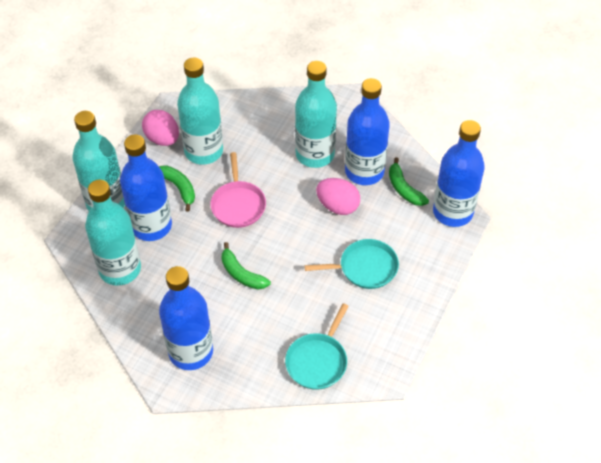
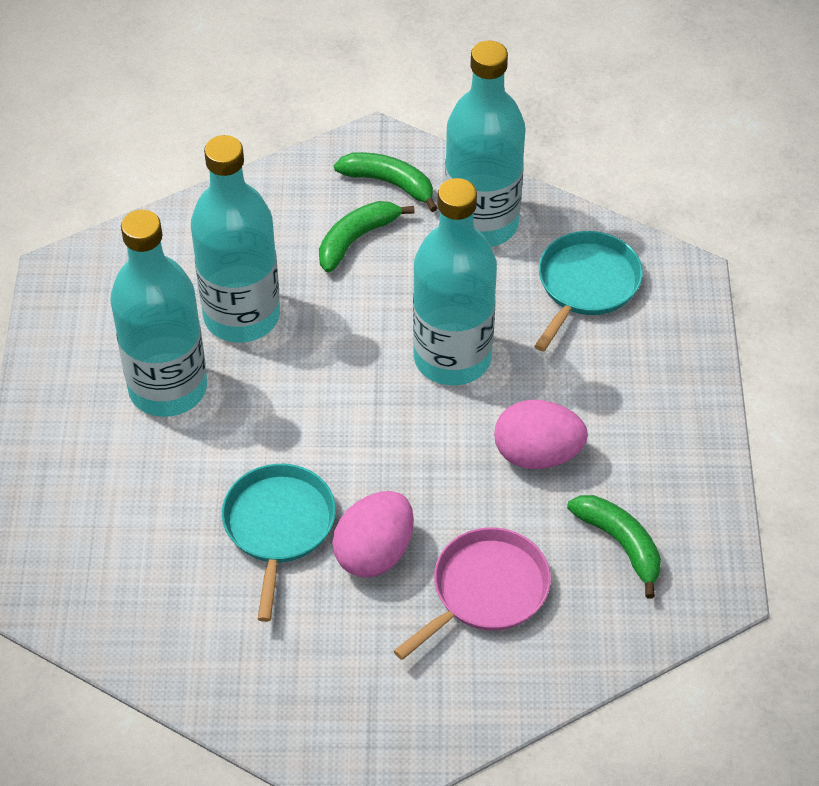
blue bottle: [120,135,172,241] [159,266,213,370] [345,78,390,185] [433,120,485,227] = 4 -> none = 0

